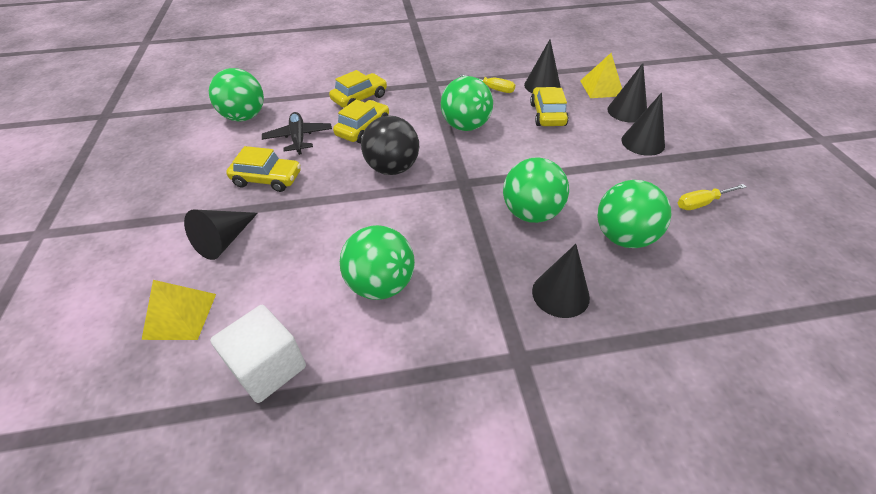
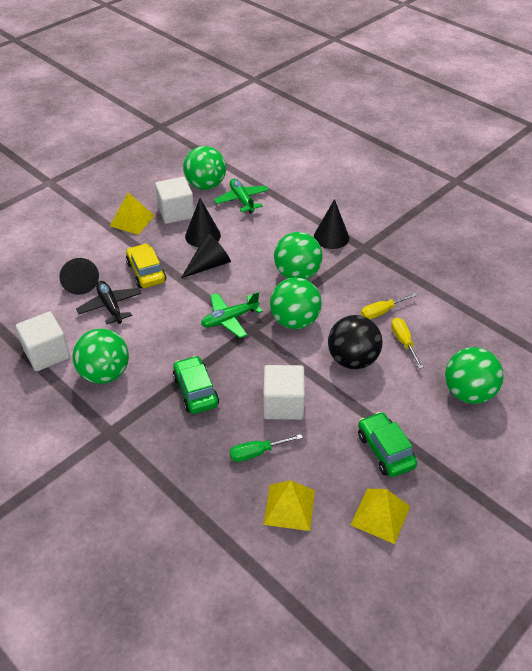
black cone: [184,209,258,260] [524,40,561,93] [532,244,590,318] [607,63,647,123] [621,92,665,156] = 5 -> [59,258,99,295] [181,233,231,278] [185,198,221,247] [314,199,349,249] = 4
green car: none = 0 -> [173,355,219,414] [358,412,417,477] = 2
green plane: none = 0 -> [201,291,263,338] [214,179,269,214] = 2
green screwdriver: none = 0 -> [230,434,303,462] = 1
white cube: [210,305,306,403] = 1 -> [16,311,70,371] [155,177,194,224] [263,365,305,420] = 3
yellow car: [226,146,301,192] [329,70,387,108] [333,100,389,143] [530,87,569,126] = 4 -> [126,243,166,288] = 1
yellow pyramid: [142,280,216,340] [580,53,622,98] = 2 -> [110,193,155,235] [263,480,315,531] [351,489,410,544] = 3

